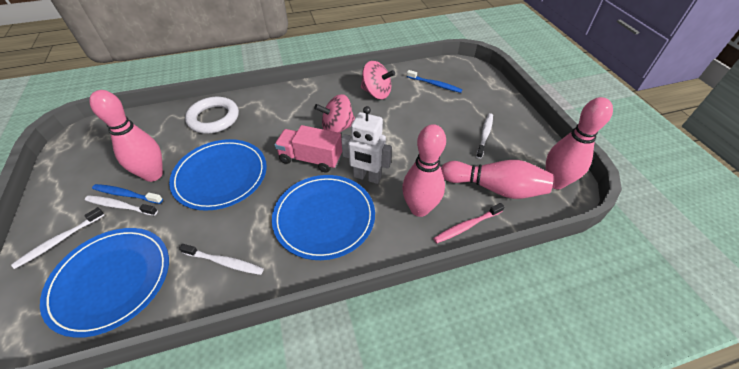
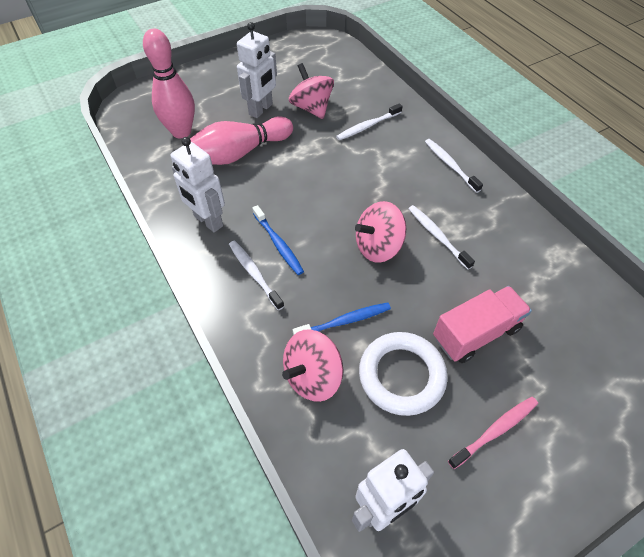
blue plate: [40,228,169,338] [169,139,267,211] [272,175,375,260] = 3 -> none = 0
pink bowling pin: [89,90,163,182] [402,124,446,217] [441,160,554,199] [546,97,613,189] = 4 -> [143,28,195,138] [190,116,293,165] = 2
pink spinning top: [314,94,355,133] [361,61,395,99] = 2 -> [282,329,343,402] [289,63,334,119] [355,201,406,263] = 3
white robot: [341,106,392,184] = 1 -> [171,137,225,232] [237,22,277,118] [352,449,434,532] = 3

